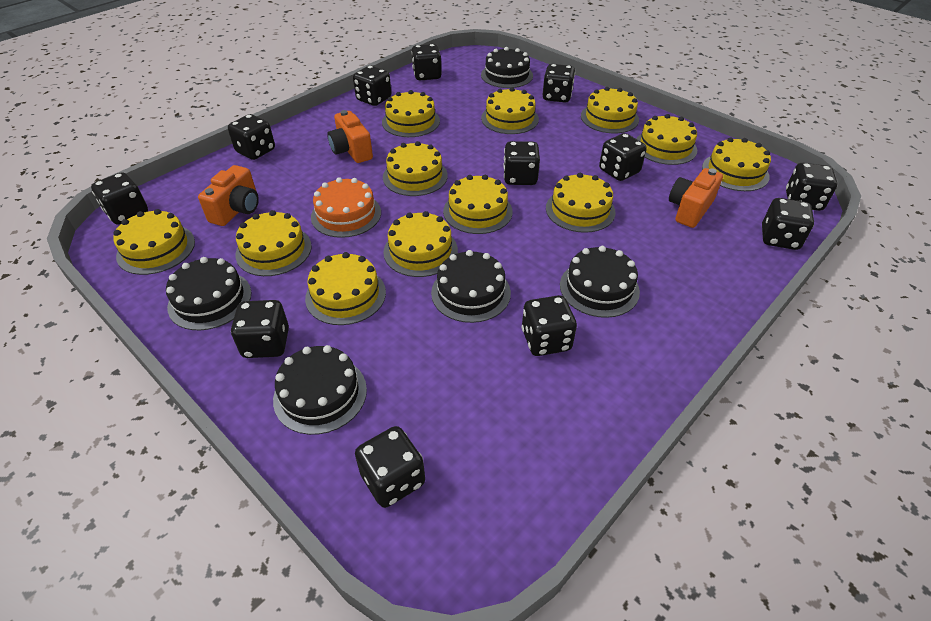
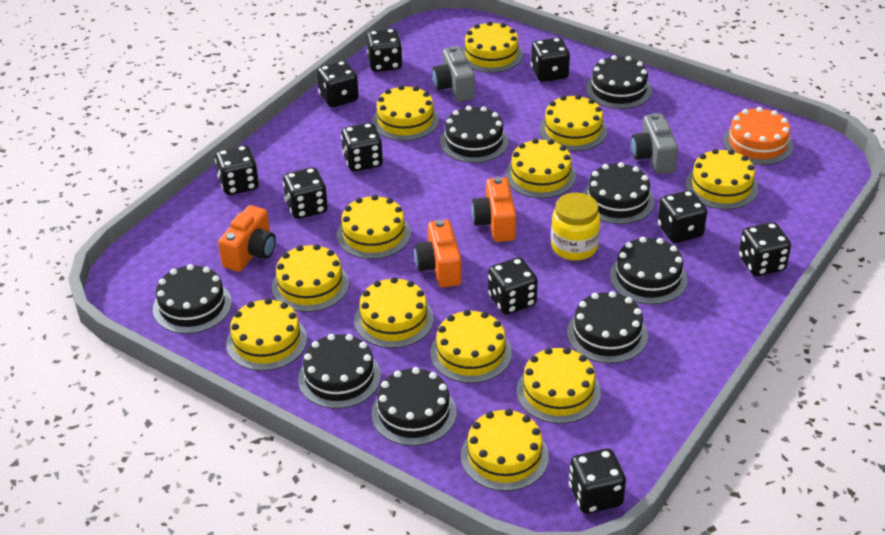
black cake: [166,257,252,330] [273,345,367,435] [431,250,511,323] [481,47,533,88] [560,246,640,318] = 5 -> [153,264,232,334] [298,334,381,409] [371,367,457,446] [440,106,509,163] [567,291,648,363] [583,162,654,224] [586,55,652,109] [610,237,687,304] = 8
black dice: [91,172,148,225] [228,114,275,160] [231,300,289,358] [353,65,391,106] [355,426,425,508] [411,44,442,80] [503,141,540,185] [522,295,577,356] [543,64,575,102] [599,133,647,181] [762,198,814,250] [786,163,837,211] = 12 -> [215,145,259,195] [283,167,328,219] [317,61,359,107] [341,123,383,171] [366,29,403,72] [488,257,538,314] [531,37,570,82] [569,448,626,514] [658,190,707,243] [739,222,791,276] = 10
grey camera: none = 0 -> [432,46,475,102] [631,113,678,174] = 2
yellow jar: none = 0 -> [551,193,601,261] = 1

